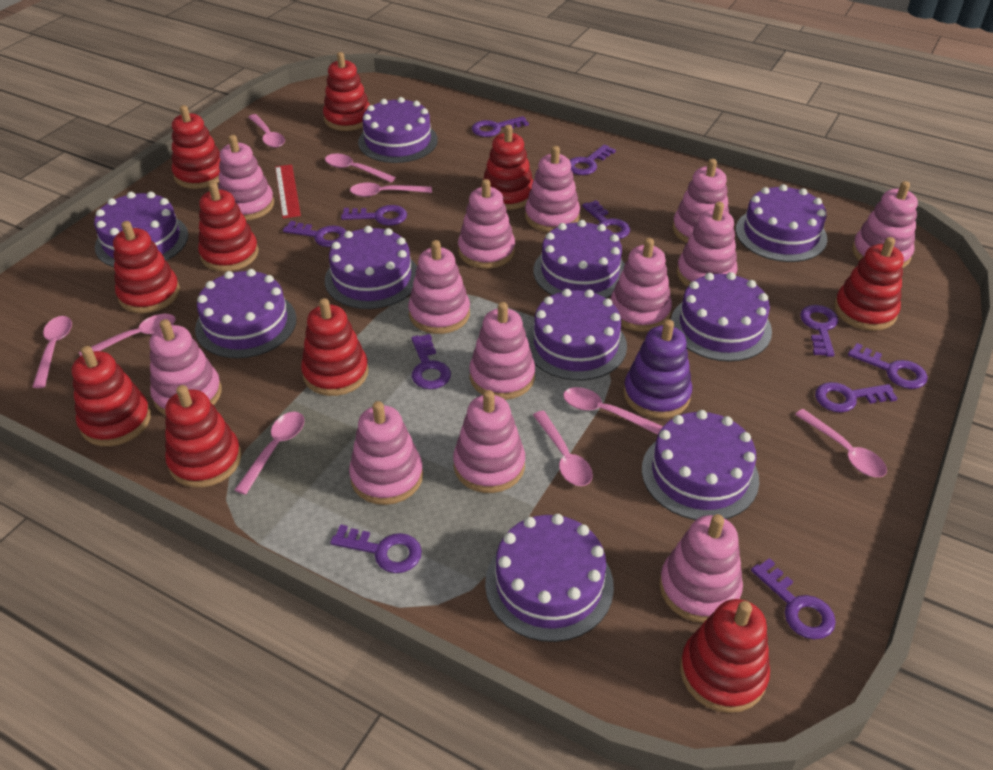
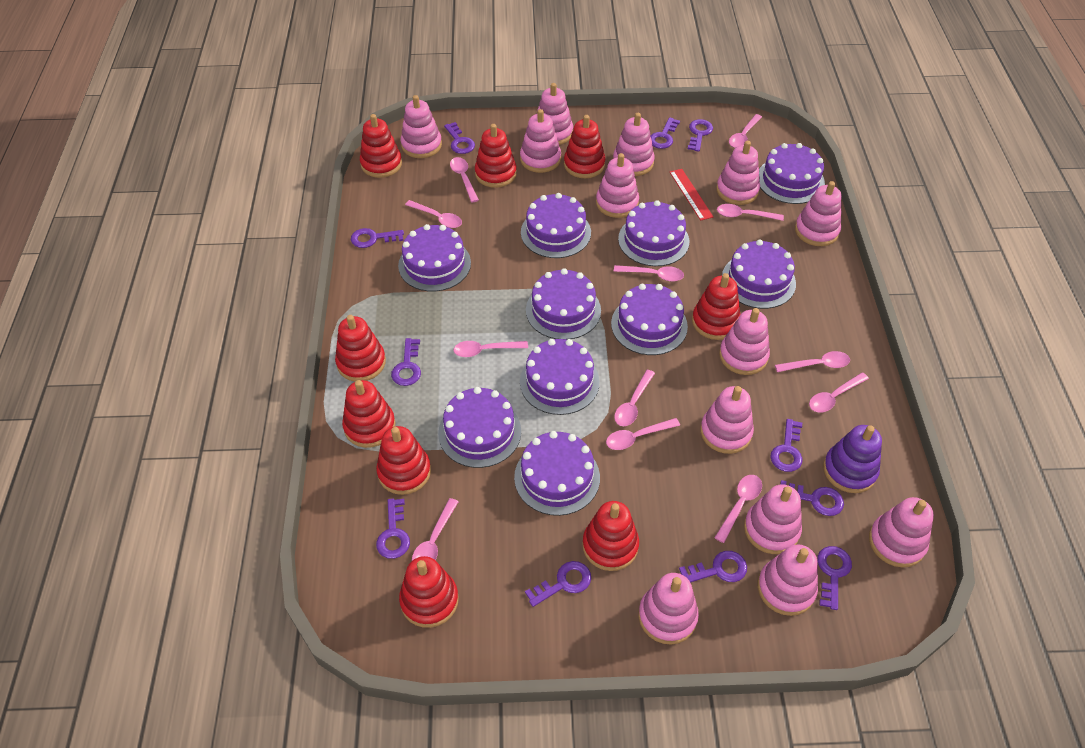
pink spoon: [32,316,72,388] [79,314,176,356] [235,412,305,495] [248,114,285,148] [325,153,396,183] [350,183,432,197] [533,411,593,486] [563,387,663,435] [795,409,887,477] = 9 -> [405,200,462,228] [412,498,459,561] [450,157,479,202] [453,341,528,357] [606,418,680,450] [614,265,684,282] [614,370,655,426] [714,475,762,543] [717,204,784,221] [729,114,762,148] [775,351,850,372] [809,372,869,412] = 12
red stacking toy: [72,346,151,446] [113,221,180,313] [165,385,241,488] [172,105,221,189] [198,182,258,272] [301,298,369,396] [323,52,370,131] [481,125,533,210] [680,599,770,713] [834,237,904,331] = 10 -> [335,315,386,382] [342,380,395,448] [360,114,402,178] [376,426,431,495] [399,556,459,628] [475,124,517,188] [564,115,605,178] [582,501,639,571] [692,273,740,340] = 9

